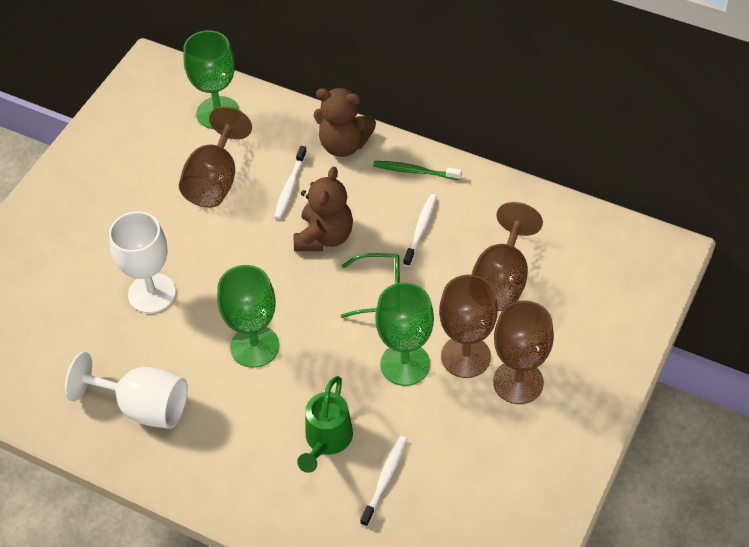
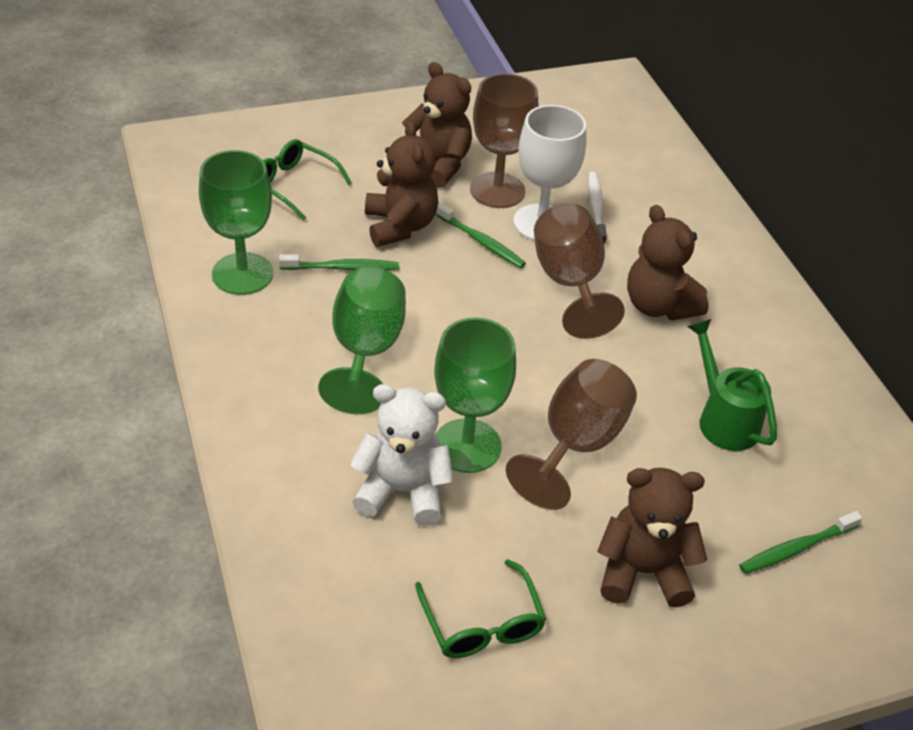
brown goblet: [179,106,252,208] [439,275,498,378] [471,202,543,311] [493,300,554,404] = 4 -> [470,73,539,208] [506,359,637,510] [534,203,625,339] = 3
brown teddy bear: [294,167,353,251] [314,88,376,157] = 2 -> [365,120,438,247] [402,62,472,188] [597,468,707,607] [627,205,709,321] = 4
green glasses: [341,253,400,318] = 1 -> [263,139,352,220] [415,559,546,658] = 2
green toothbrush: [373,161,462,180] = 1 -> [279,254,399,270] [435,202,526,268] [739,511,863,574] = 3
white goblet: [65,352,188,429] [109,211,176,313] = 2 -> [513,105,586,241] = 1
white teddy bear: none = 0 -> [350,384,454,526] = 1
white toothbrush: [274,146,307,219] [360,436,407,527] [403,194,437,267] = 3 -> [588,172,607,245] = 1

